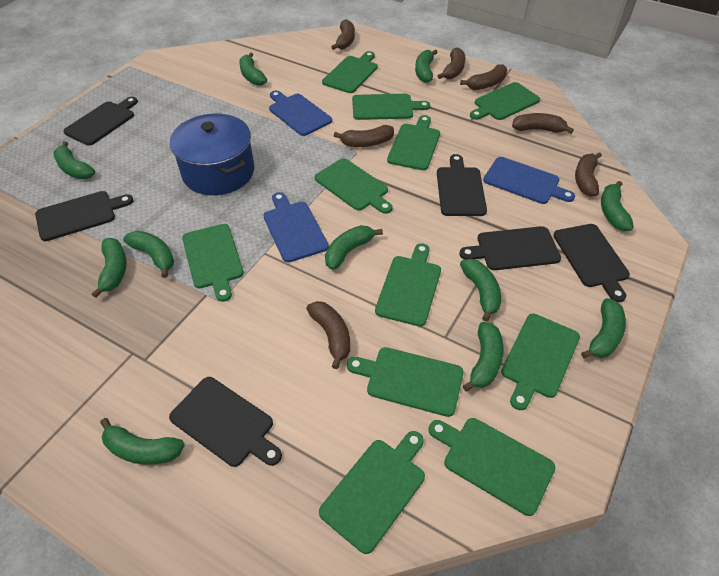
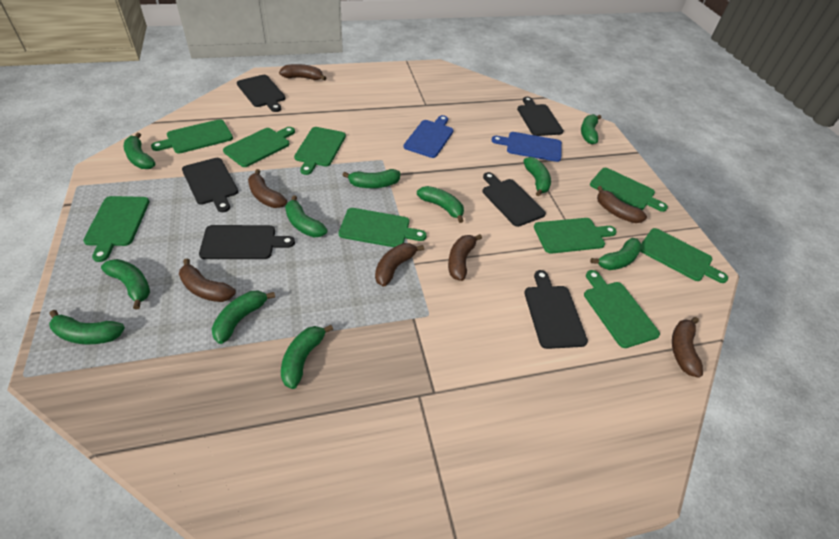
blue cutting board: [263,192,329,262] [269,91,332,136] [483,157,575,204] = 3 -> [403,115,453,158] [492,132,562,162] = 2
blue pot: [170,113,254,195] = 1 -> none = 0
green cutting board: [182,224,244,302] [314,158,393,214] [319,431,425,554] [322,51,378,93] [347,347,464,417] [352,94,430,120] [375,243,441,327] [387,115,440,170] [429,418,555,516] [470,82,540,120] [501,314,580,410] = 11 -> [83,196,150,262] [151,119,233,154] [223,127,295,167] [294,127,346,175] [339,208,427,247] [534,218,617,254] [584,270,660,348] [590,168,668,212] [640,228,728,283] = 9

